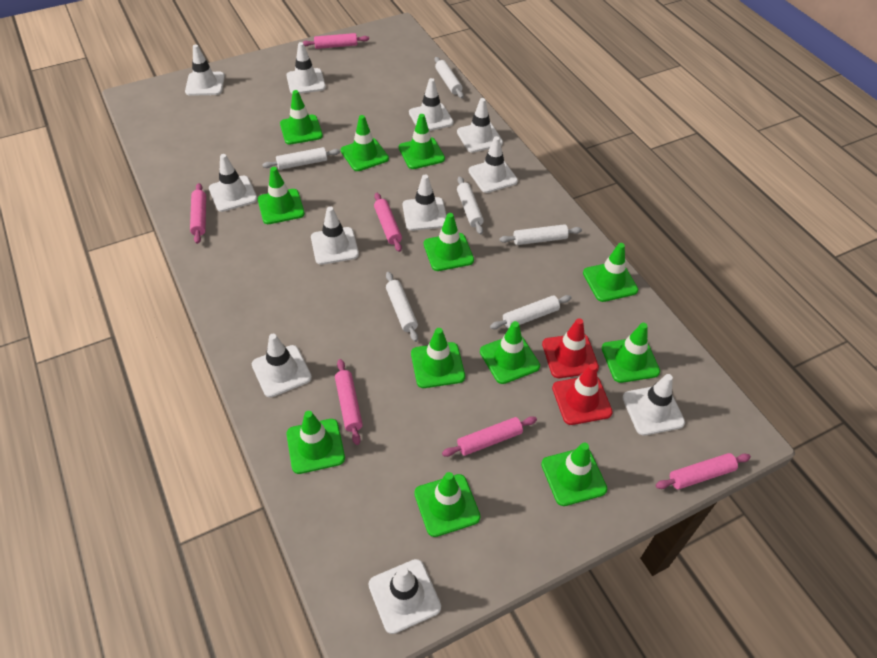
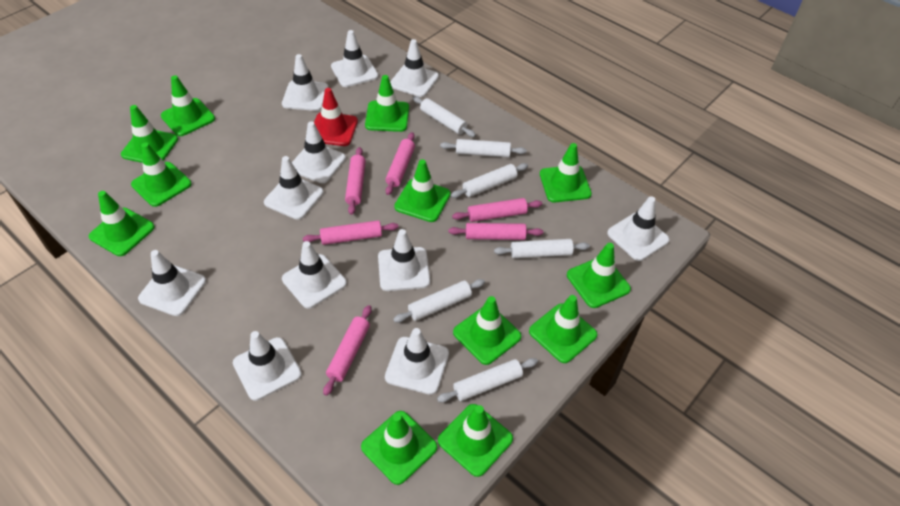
red traffic cone: [542,318,599,378] [552,364,613,425] = 2 -> [314,88,358,146] = 1

